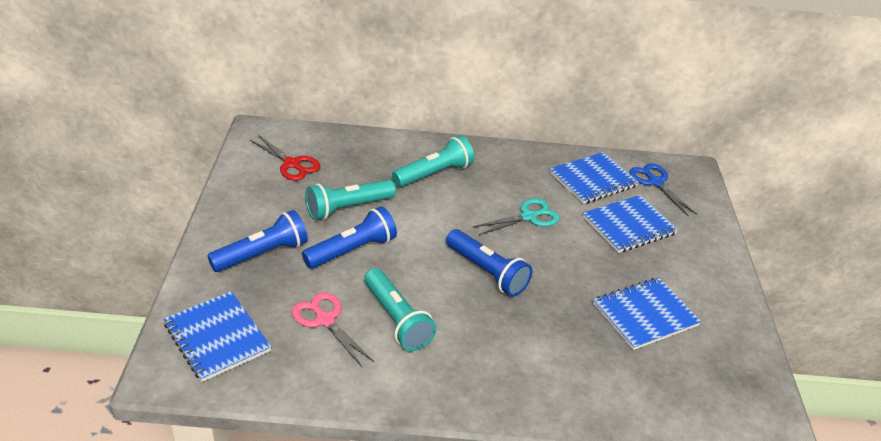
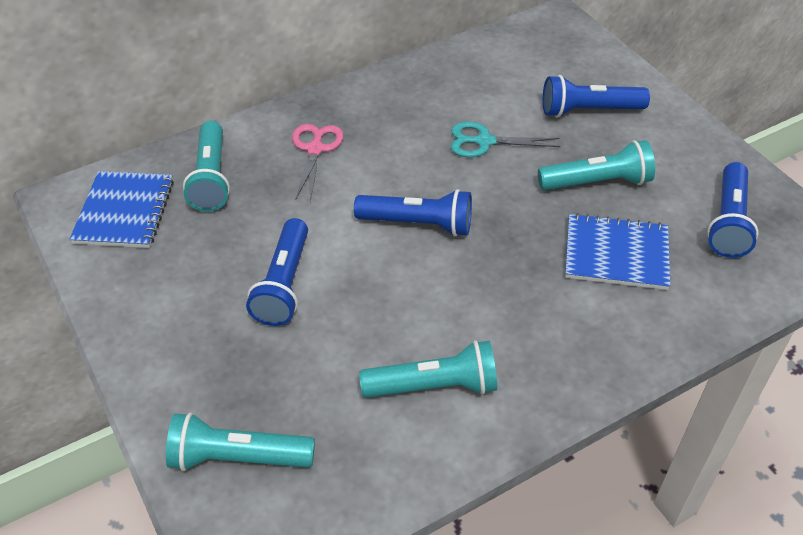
blue flashlight: [207,210,308,272] [302,206,397,269] [446,229,532,297] = 3 -> [246,218,308,326] [354,189,472,237] [543,75,650,118] [707,162,759,258] = 4
blue notebook: [164,292,271,382] [549,152,639,204] [583,195,678,253] [593,277,701,350] = 4 -> [69,171,174,248] [565,213,670,290] = 2
blue scissors: [629,163,697,216] = 1 -> none = 0
red scissors: [250,135,320,181] = 1 -> none = 0
turquoise flashlight: [305,180,396,220] [364,268,437,351] [392,136,474,187] = 3 -> [166,413,315,471] [183,121,230,211] [359,340,497,398] [538,140,655,190] = 4

